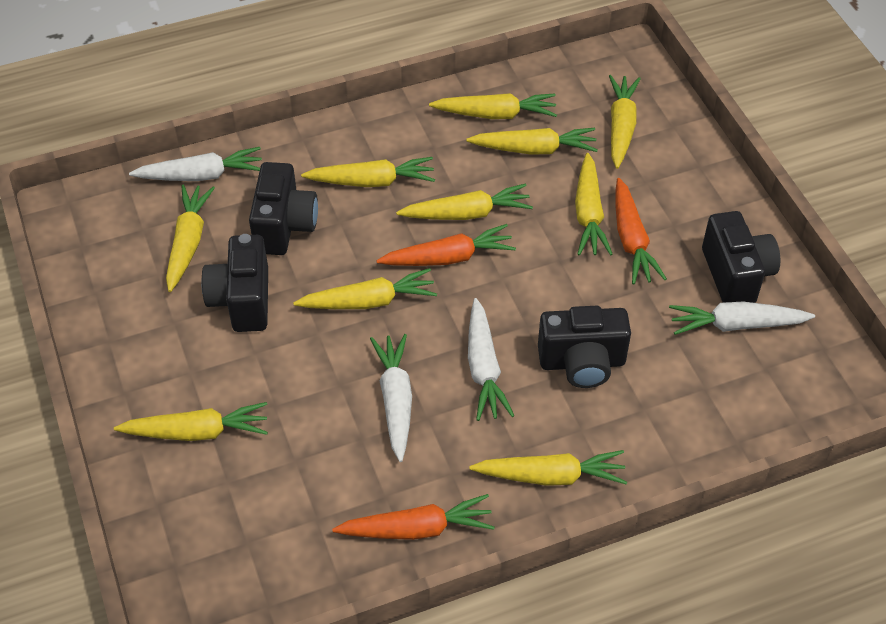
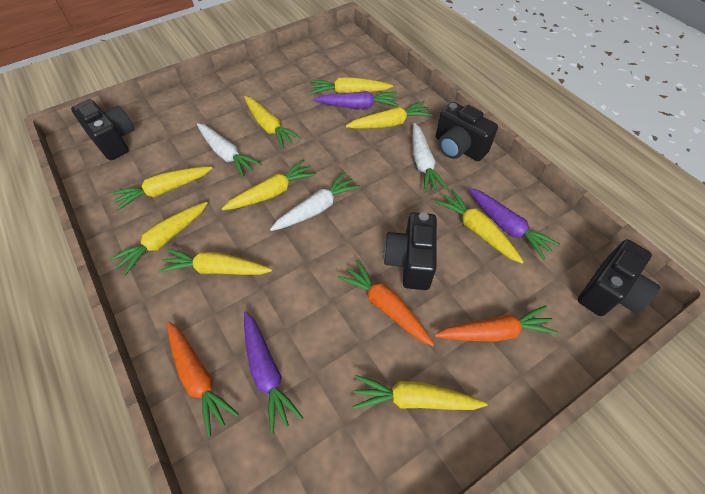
purple carrot: none = 0 -> [244,311,303,434] [313,91,399,109] [468,188,560,260] = 3
white carrot: [129,147,262,181] [370,334,412,462] [468,298,514,421] [669,302,815,335] = 4 -> [197,123,262,177] [270,172,360,231] [412,123,448,193] = 3
yellow carrot: [114,402,268,441] [166,185,215,292] [293,268,437,309] [301,157,435,187] [396,183,533,220] [429,93,557,119] [466,128,598,155] [469,450,627,486] [575,153,612,256] [609,75,641,169] = 10 -> [109,202,208,276] [111,166,213,211] [158,248,272,275] [222,160,316,210] [244,96,301,149] [310,77,393,94] [346,101,432,128] [352,375,488,410] [435,189,524,263] = 9

